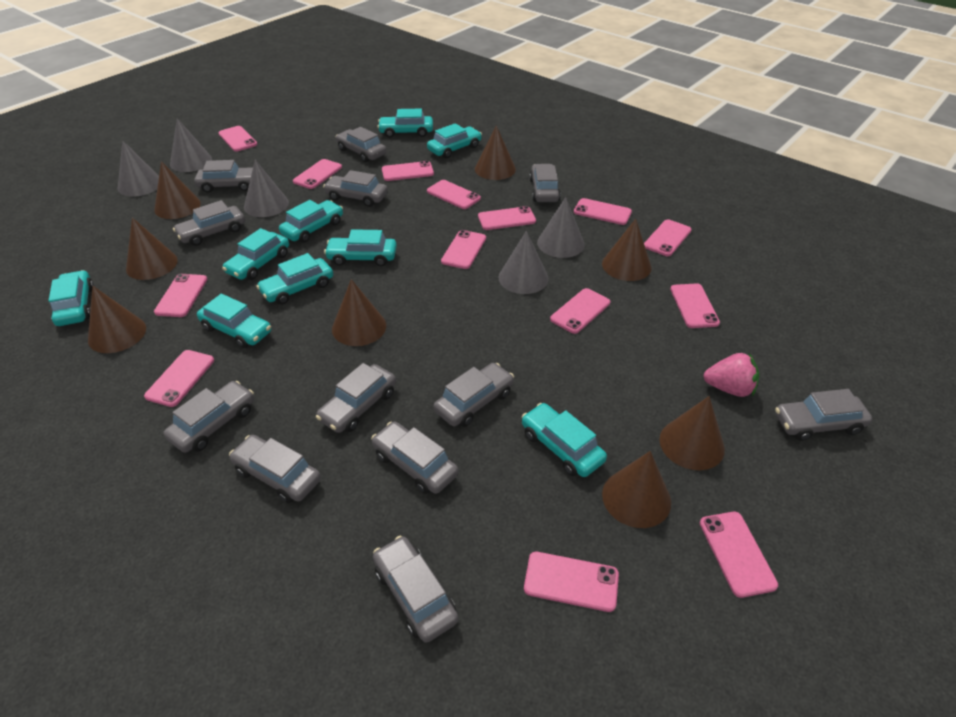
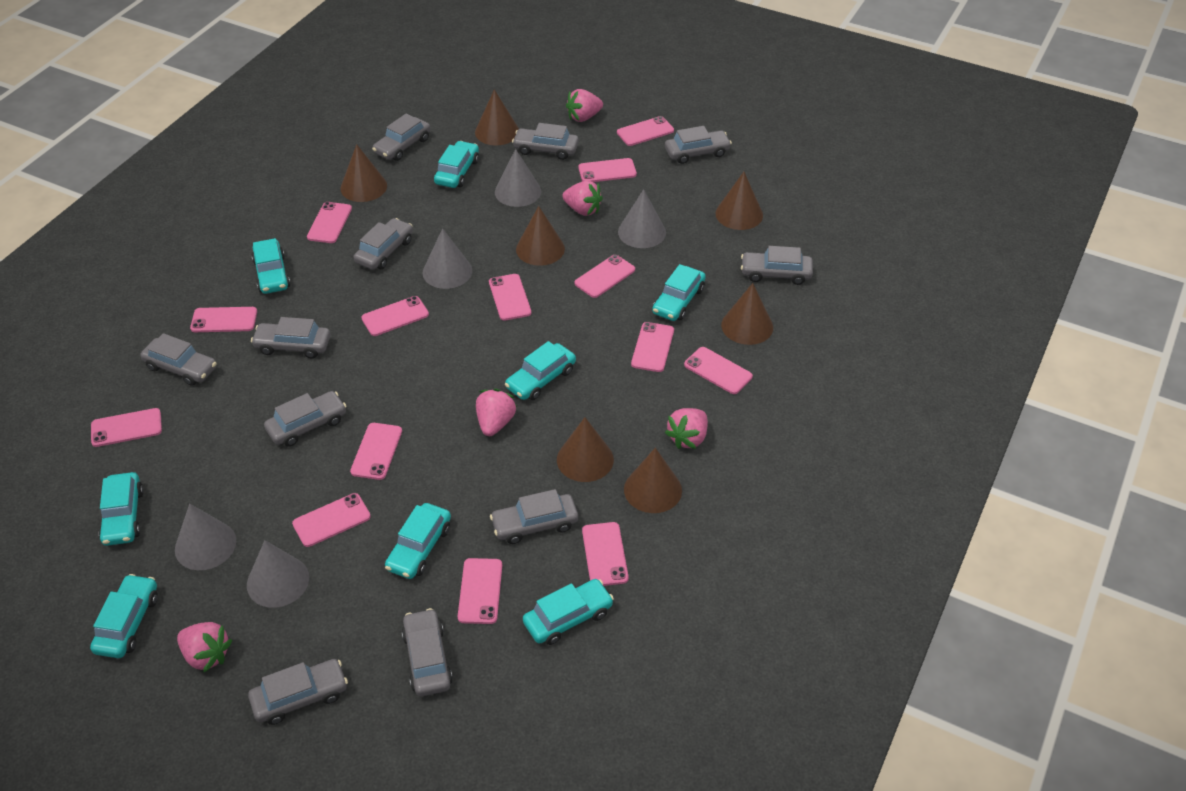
brown cone: [88,286,146,353] [126,217,178,280] [154,161,201,219] [332,279,386,346] [475,126,516,180] [602,219,652,281] [602,451,671,528] [659,396,725,470] = 8 -> [340,144,387,202] [475,89,519,145] [516,206,565,266] [557,417,614,482] [624,448,682,513] [715,172,763,230] [721,283,773,345] = 7
grey car: [164,381,254,453] [173,200,245,246] [194,160,253,193] [229,435,321,503] [316,363,396,433] [323,170,388,207] [336,127,387,162] [371,421,458,494] [373,536,458,643] [434,363,514,427] [529,164,561,202] [775,389,872,441] = 12 -> [140,333,217,386] [248,659,348,725] [251,317,330,358] [264,391,347,446] [354,218,413,270] [372,114,431,161] [402,608,453,696] [490,489,578,544] [512,123,579,160] [665,126,732,164] [741,246,813,285] = 11
pink strawberry: [703,353,759,397] = 1 -> [177,622,232,672] [476,389,517,436] [562,181,603,216] [566,89,603,122] [665,408,708,449] = 5
turquoise car: [48,270,94,326] [197,294,271,348] [222,228,289,280] [256,253,333,305] [279,200,343,243] [324,229,397,266] [377,109,433,138] [427,123,482,158] [522,403,607,477] = 9 -> [90,574,158,658] [99,472,144,546] [251,238,290,294] [385,503,451,579] [434,141,479,188] [505,341,576,400] [523,579,614,645] [652,264,706,321] = 8

